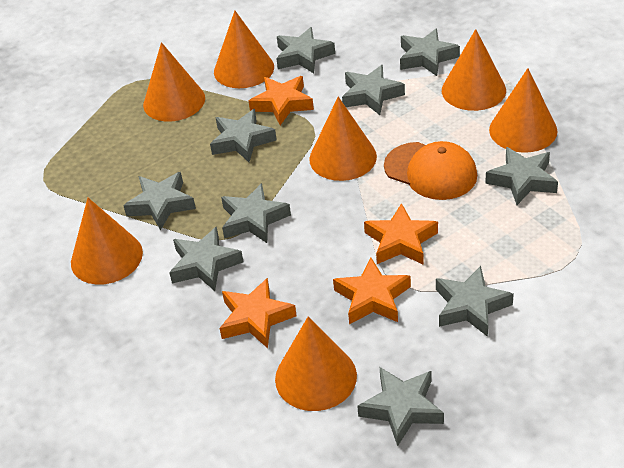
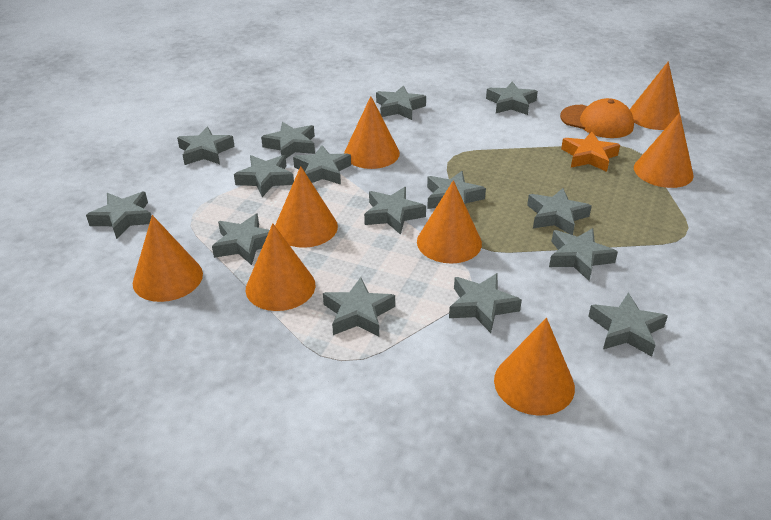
grey star: [123,172,196,230] [169,227,243,291] [210,109,277,162] [221,183,291,243] [276,27,335,73] [342,65,405,115] [357,367,444,446] [400,28,460,76] [436,266,514,337] [485,147,558,205] = 10 -> [86,192,151,239] [177,127,235,165] [212,214,269,265] [234,155,294,197] [261,122,315,158] [293,145,351,184] [323,277,395,336] [364,187,426,235] [376,85,426,120] [427,171,486,209] [449,273,522,333] [486,82,538,115] [527,188,592,235] [549,228,618,281] [588,293,668,357] = 15
orange cone: [71,198,143,285] [143,42,205,122] [214,11,274,88] [275,316,357,411] [309,97,377,181] [442,29,506,111] [489,68,558,153] = 7 -> [133,215,203,302] [246,223,315,311] [275,166,338,248] [344,96,400,169] [417,180,482,263] [494,318,575,416] [630,61,680,130] [634,113,694,188] = 8
orange star: [219,278,297,348] [249,76,314,125] [333,258,411,324] [364,203,438,265] = 4 -> [561,132,620,172] = 1

